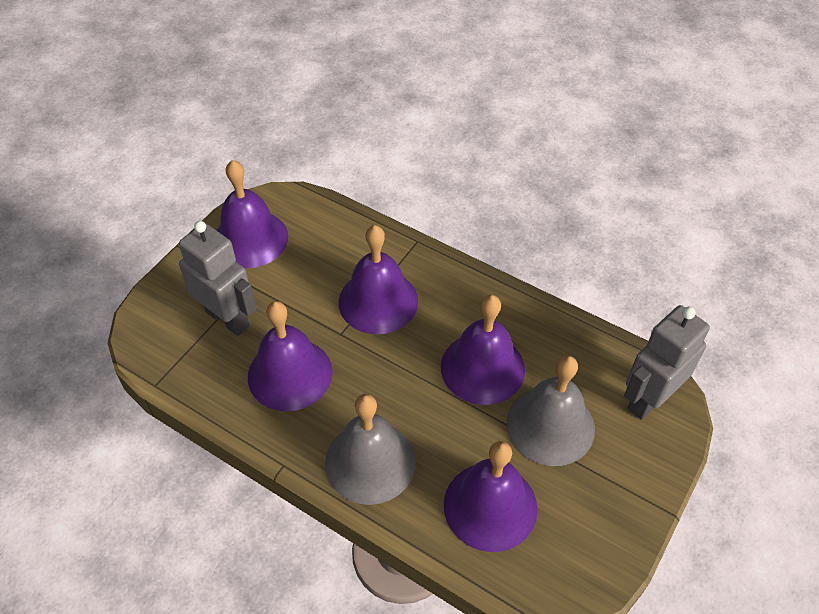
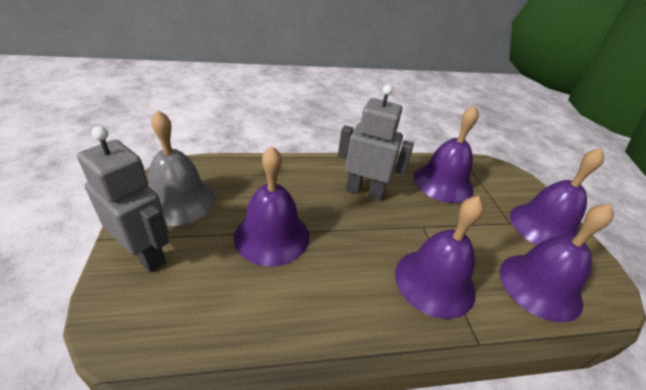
grey bell: [325,394,416,505] [506,355,595,466] = 2 -> [148,110,215,226] = 1

